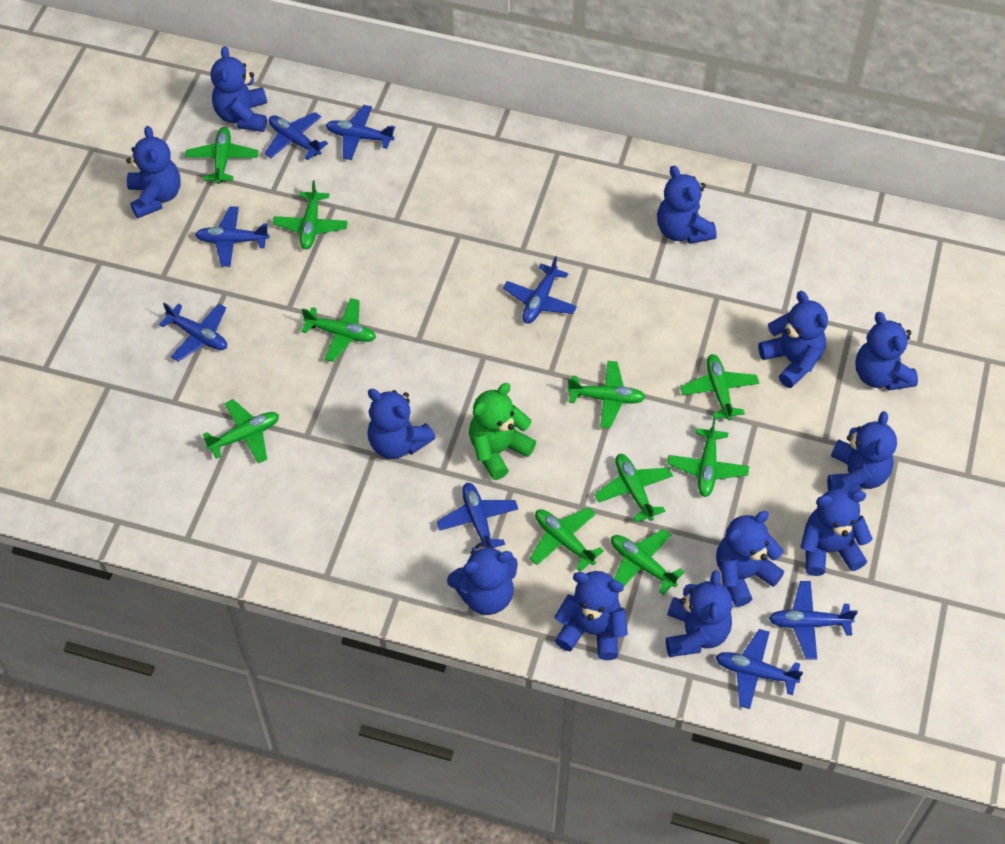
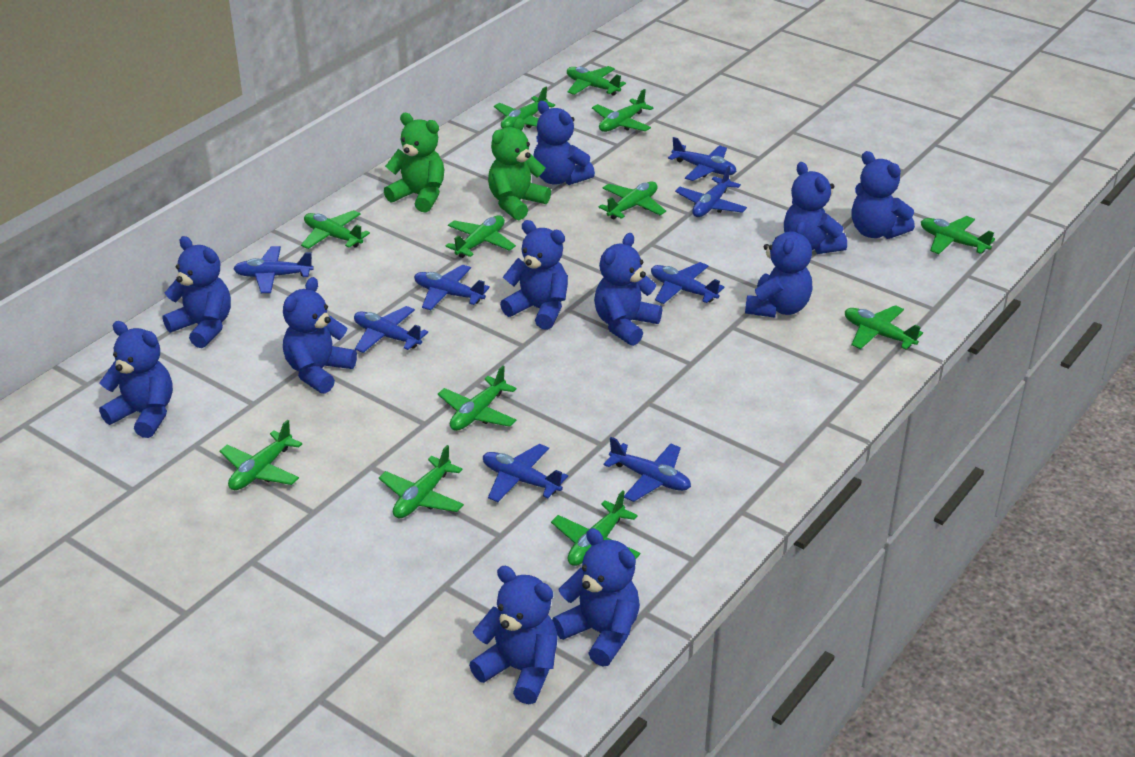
blue teddy bear: [126,126,181,218] [211,46,267,132] [367,389,436,459] [447,544,518,615] [555,571,628,660] [657,166,716,244] [666,570,733,657] [716,511,784,607] [758,291,828,388] [801,489,873,576] [827,411,897,493] [855,312,918,391] = 12 -> [99,321,173,438] [162,236,231,348] [283,277,357,394] [469,566,558,704] [500,220,568,330] [533,101,595,185] [552,528,640,667] [594,233,662,346] [745,221,812,318] [784,162,847,254] [851,151,915,239] = 11
green plane: [185,127,258,184] [203,399,279,463] [273,180,348,249] [301,298,376,362] [530,507,604,572] [567,361,646,428] [594,454,673,522] [611,529,684,595] [667,419,749,497] [680,354,759,420] = 10 -> [220,420,302,490] [301,210,370,249] [379,445,464,519] [438,365,517,431] [445,215,516,258] [494,87,555,129] [551,490,641,566] [567,66,626,96] [592,89,654,132] [598,181,666,219] [845,305,923,349] [921,216,995,254] = 12
green teddy bear: [469,383,536,480] = 1 -> [384,113,444,212] [488,118,551,220] = 2

